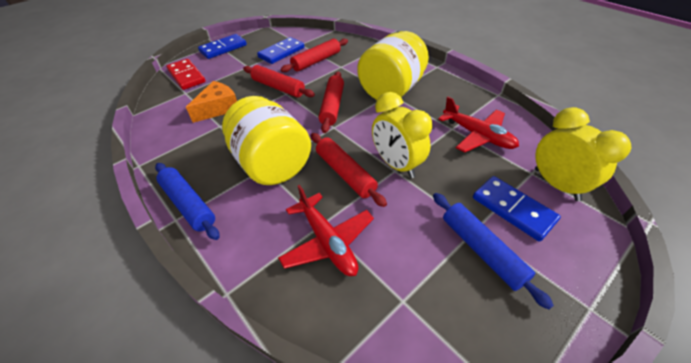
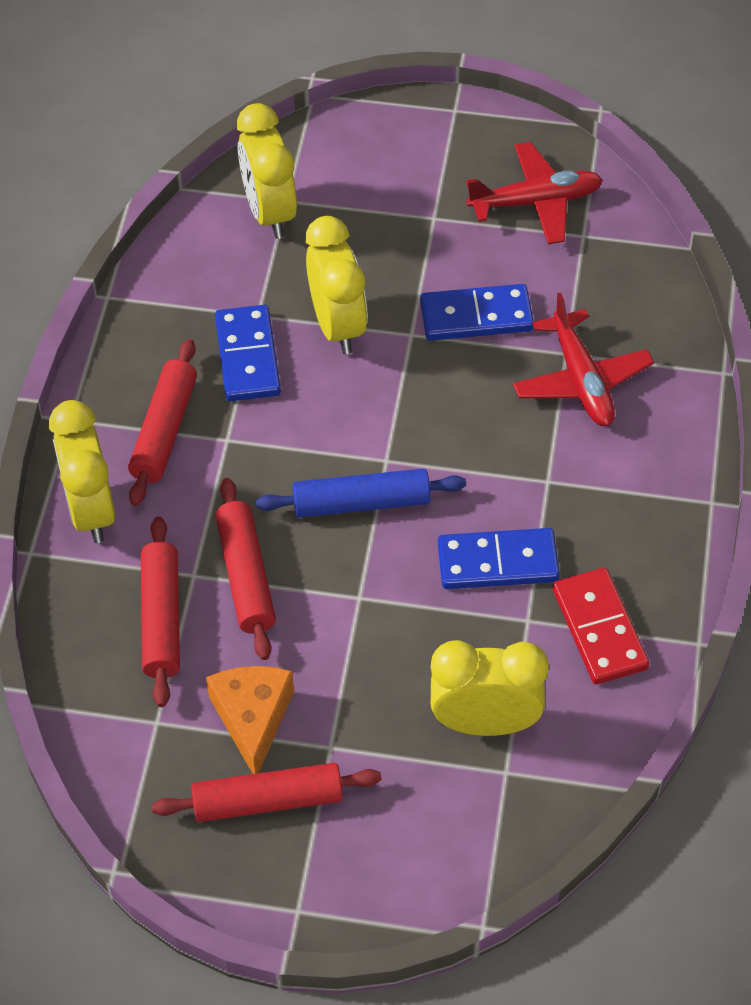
blue rolling pin: [155,163,219,240] [433,193,554,310] = 2 -> [256,468,466,518] = 1
yellow clock: [372,92,432,178] [535,107,631,201] = 2 -> [49,400,115,543] [237,103,297,239] [306,216,368,354] [431,640,549,736] = 4
yellow jar: [222,96,311,185] [357,31,429,100] = 2 -> none = 0

